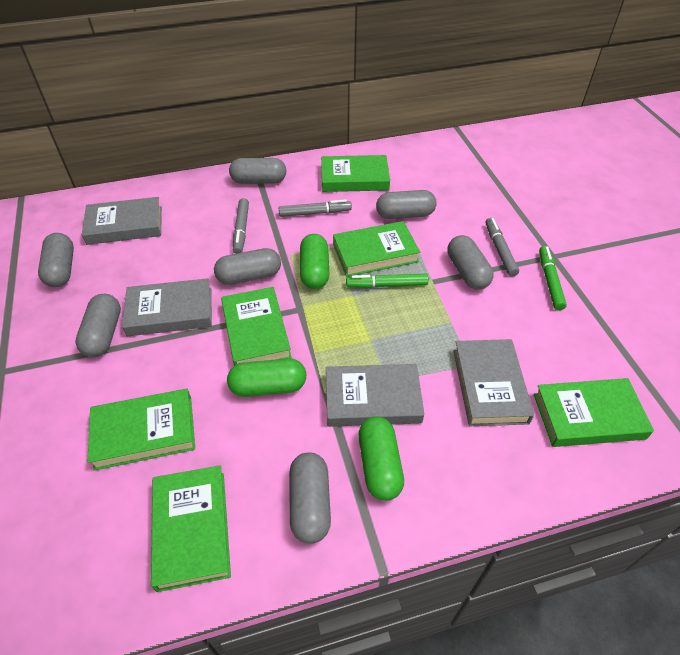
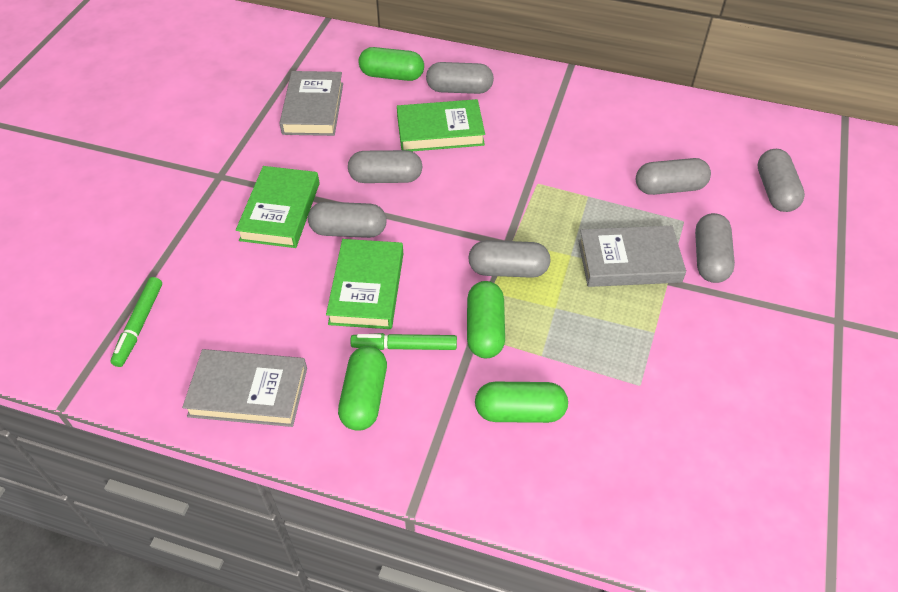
green book: [88,389,195,471] [151,465,231,592] [221,287,292,366] [321,155,390,192] [333,221,420,277] [534,378,654,447] = 6 -> [236,166,320,248] [326,239,403,329] [397,99,485,151] = 3
green capsule: [227,358,306,397] [300,234,329,289] [358,417,404,501] = 3 -> [338,346,387,431] [358,47,424,81] [467,281,505,358] [475,382,568,423] = 4
grey book: [82,197,162,245] [122,278,212,336] [326,364,424,427] [453,339,534,426] = 4 -> [182,349,307,427] [279,71,343,136] [578,226,686,287] = 3
grey marker: [233,198,249,254] [279,199,352,217] [485,218,519,277] = 3 -> none = 0

